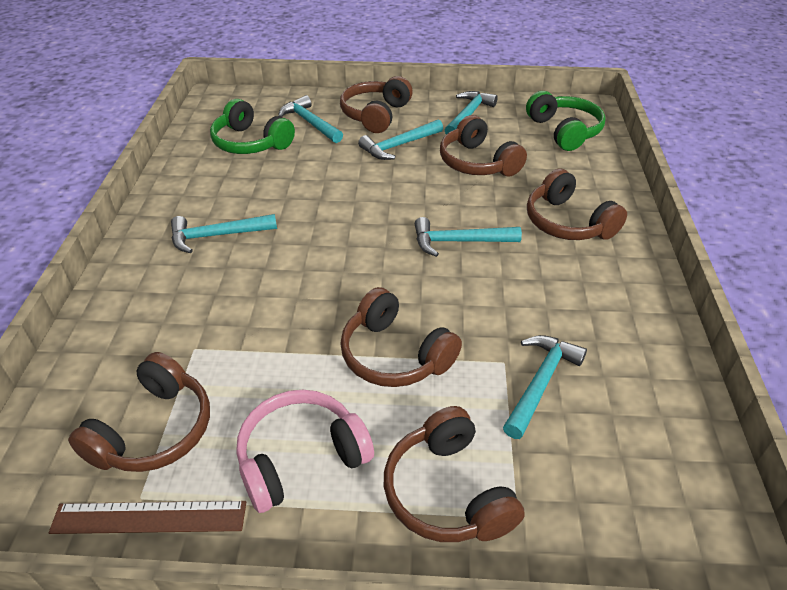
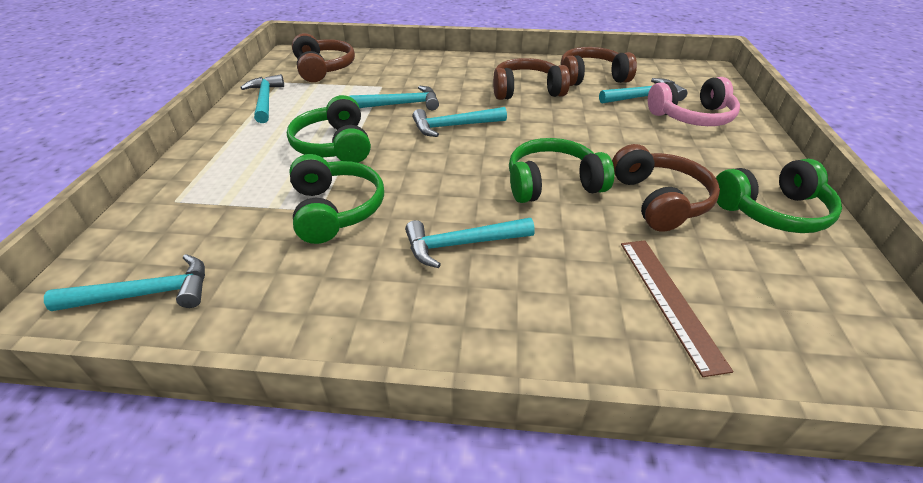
brown headphones: [68,352,210,472] [340,76,413,133] [340,287,462,387] [384,406,525,542] [440,115,527,176] [527,168,627,240] = 6 -> [292,33,355,82] [493,58,570,100] [561,47,637,86] [612,144,720,232] = 4
green headphones: [210,99,295,154] [526,91,606,151] = 2 -> [287,95,371,163] [289,154,384,244] [509,138,614,203] [716,159,842,233] = 4

